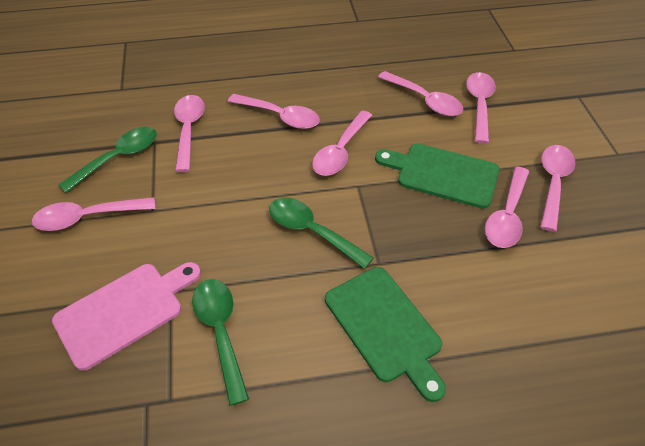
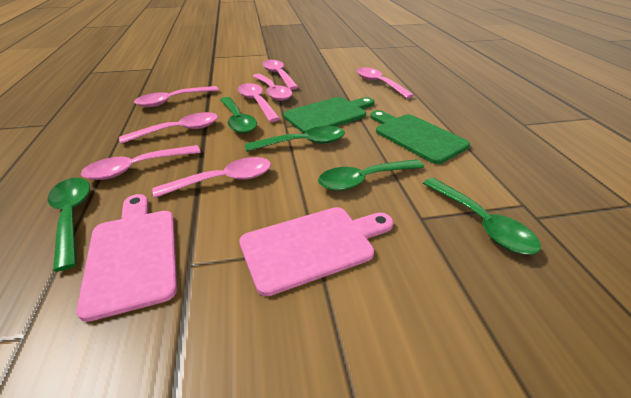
green spoon: [59,127,157,193] [192,279,249,406] [269,198,374,269] = 3 -> [48,178,90,272] [220,97,257,133] [245,126,345,152] [318,159,424,191] [423,178,541,255] = 5
pink cutting board: [52,262,201,371] = 1 -> [76,194,177,322] [239,207,393,296] = 2

